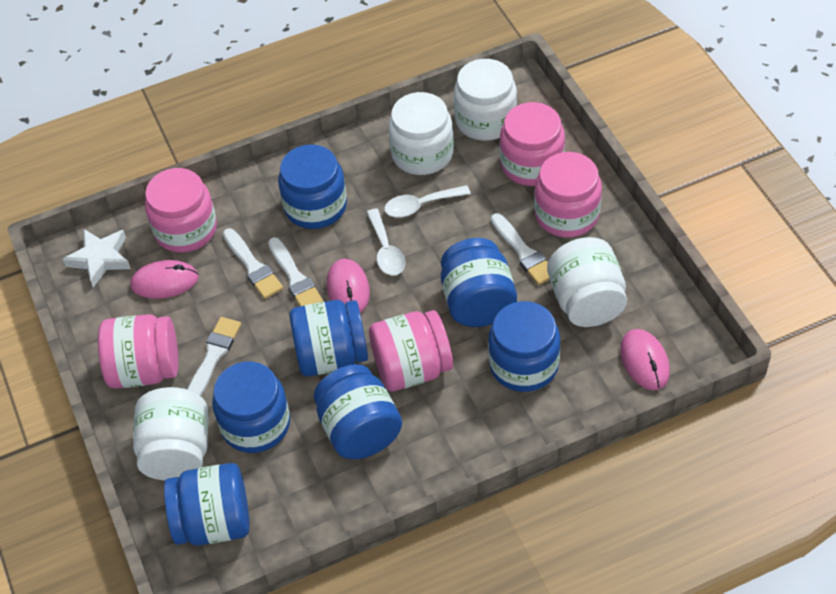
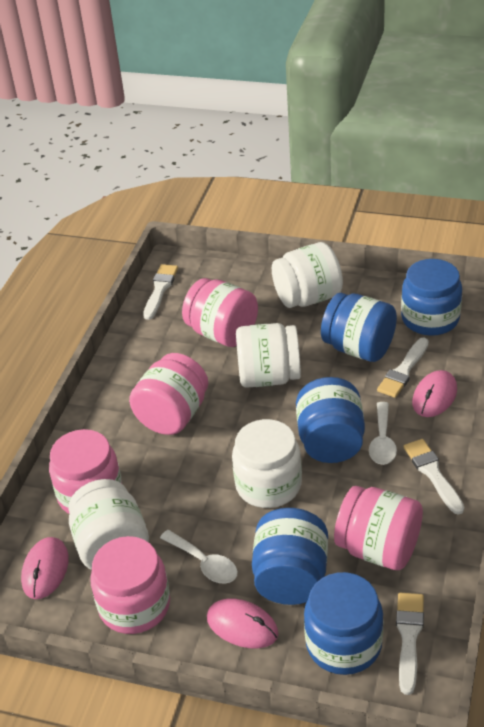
blue jar: [164,463,249,546] [212,362,290,453] [278,144,347,229] [290,300,368,377] [314,364,402,459] [441,238,517,327] [488,301,560,392] = 7 -> [252,508,328,605] [296,377,365,463] [304,572,383,675] [321,293,397,362] [401,259,462,336] = 5
white star: [63,229,131,287] = 1 -> none = 0

